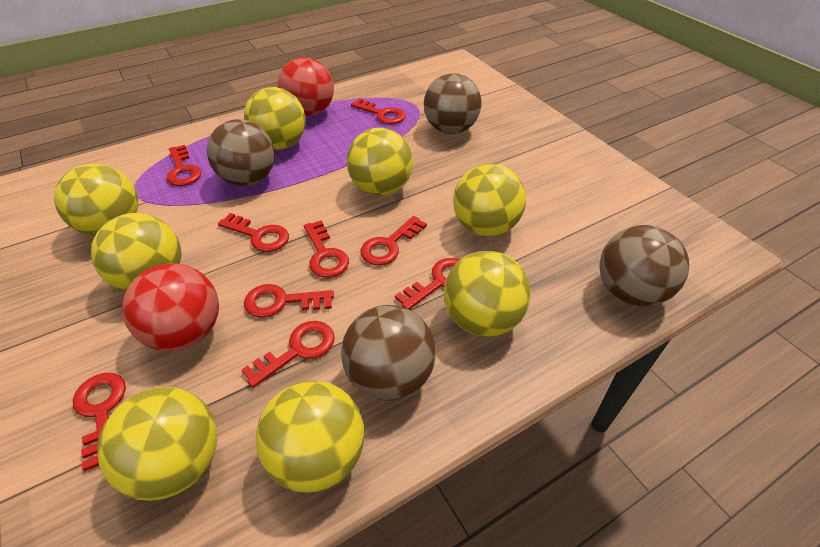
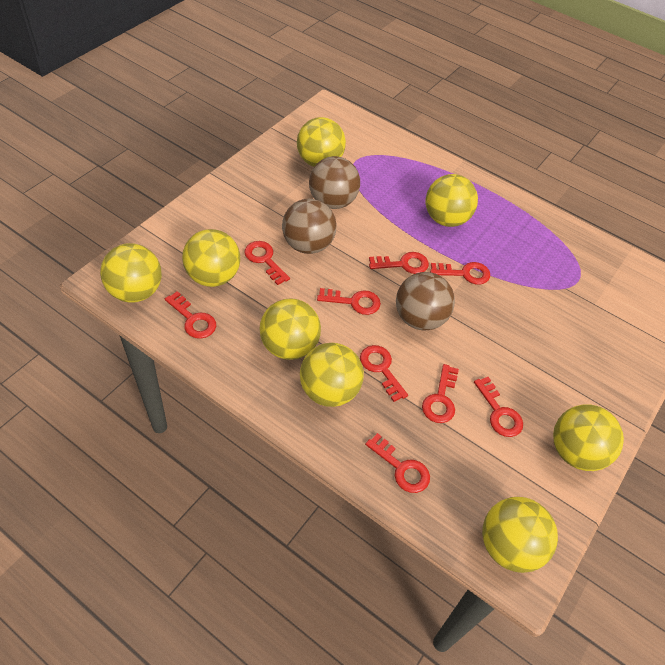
brown ball: [207,119,275,186] [341,305,436,401] [424,73,481,134] [599,225,689,307] = 4 -> [282,199,337,254] [309,156,360,209] [396,272,455,330] = 3
red ball: [122,263,219,351] [278,57,334,116] = 2 -> none = 0

